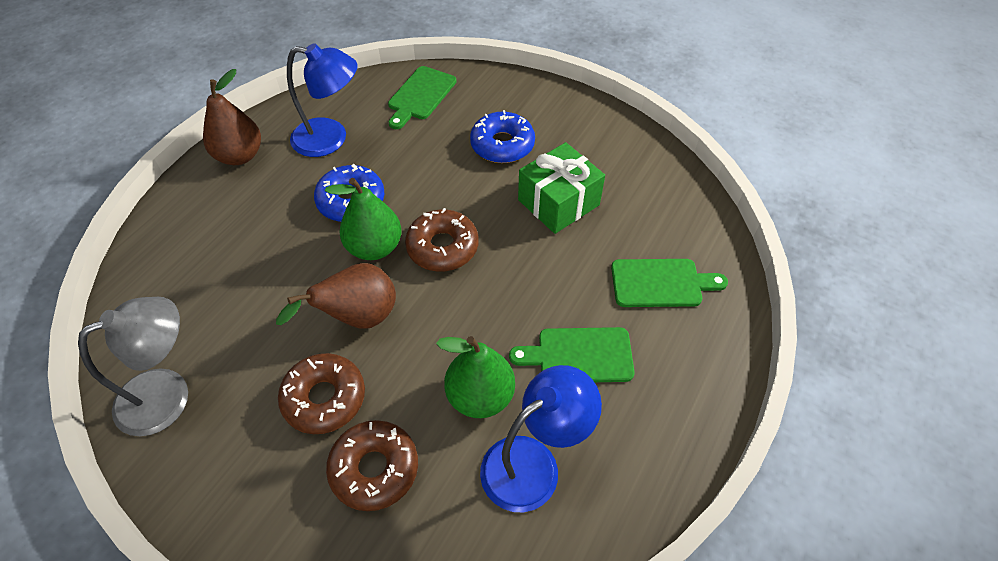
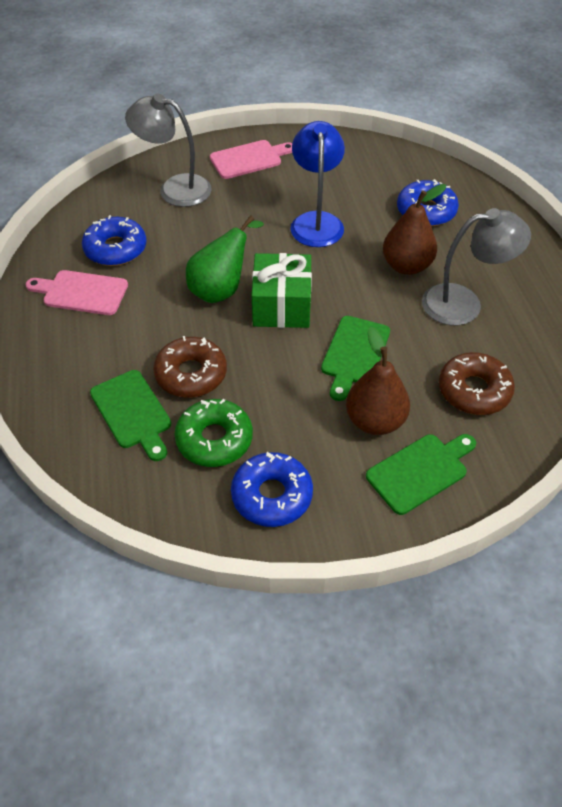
blue donut: [314,164,384,222] [470,110,535,163] = 2 -> [82,215,146,266] [231,452,313,527] [397,179,459,226] = 3
blue lamp: [287,43,358,157] [480,365,602,512] = 2 -> [291,121,345,247] = 1
brown donut: [278,353,365,434] [326,420,418,511] [405,208,479,271] = 3 -> [153,336,227,398] [439,352,515,415] = 2
green donut: none = 0 -> [174,399,253,467] = 1
green pear: [325,178,402,260] [436,336,515,418] = 2 -> [186,215,264,303] = 1
grey lamp: [78,297,188,436] = 1 -> [125,93,212,207] [422,208,531,325] = 2
pink cutting board: none = 0 -> [25,270,128,315] [210,140,292,179] = 2

